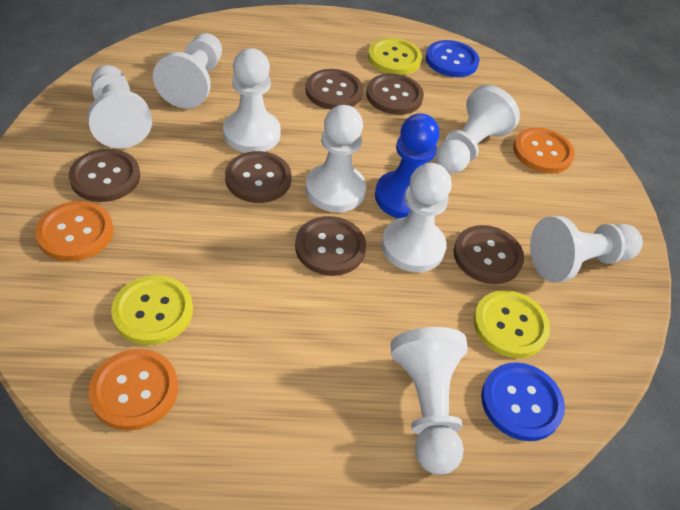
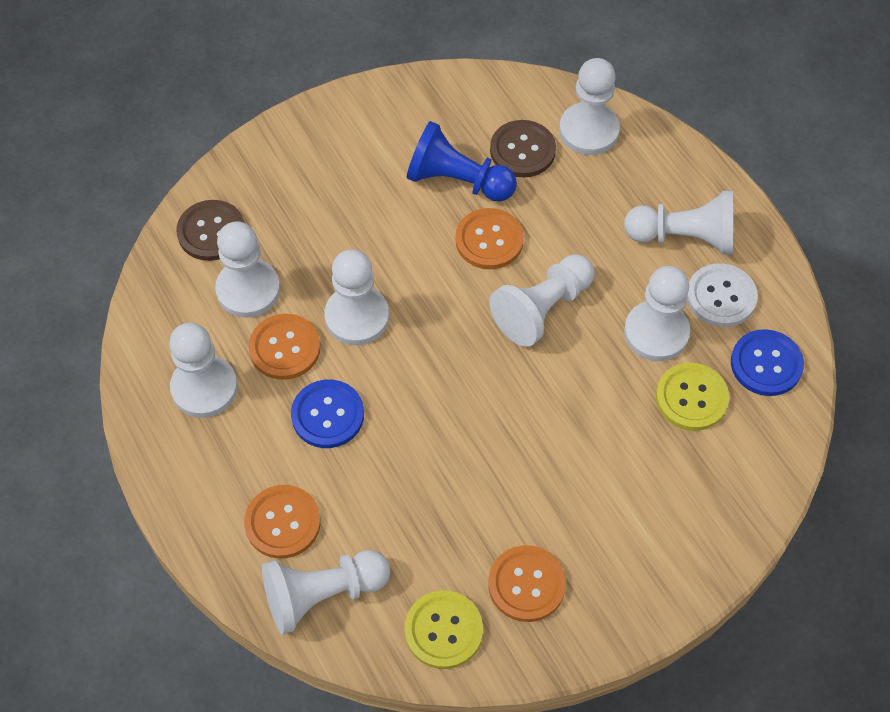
brown button: [69,149,140,202] [225,151,292,203] [295,216,366,276] [306,69,363,110] [366,73,424,115] [454,225,524,284] = 6 -> [176,200,244,261] [490,120,556,178] = 2
orange button: [35,201,114,261] [88,349,178,431] [513,127,575,174] = 3 -> [244,485,321,559] [249,314,320,380] [455,208,524,269] [488,545,566,622] = 4
white button: none = 0 -> [687,263,758,327] = 1
yellow button: [111,275,193,345] [368,38,422,75] [473,290,550,358] = 3 -> [405,590,483,669] [656,363,730,431] = 2

